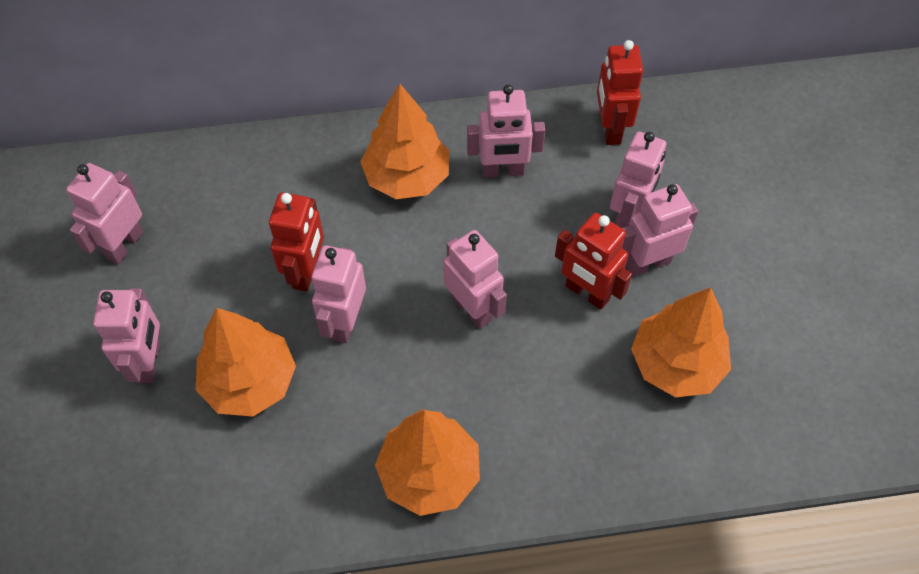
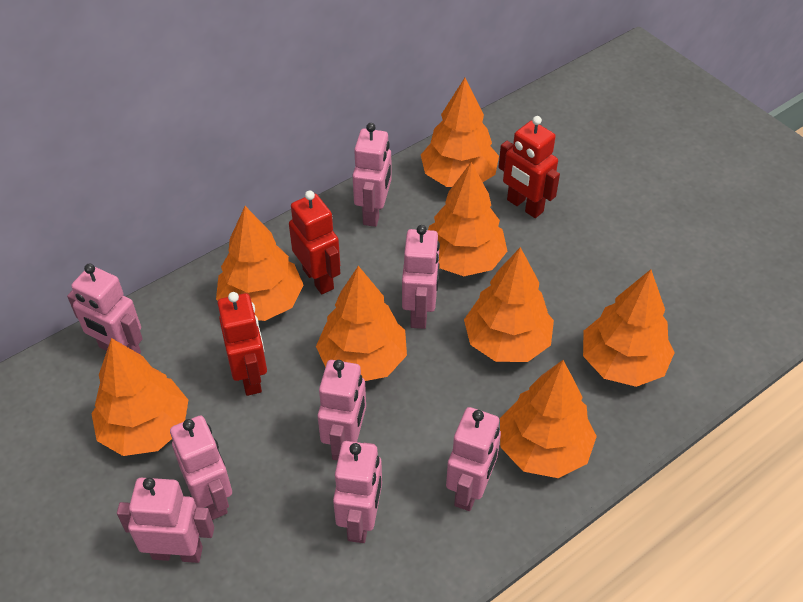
orange tree: [196,308,296,417] [360,83,449,199] [375,410,480,516] [631,287,731,397] = 4 -> [91,338,188,456] [216,206,304,321] [316,266,407,381] [421,78,499,187] [428,162,507,276] [464,247,554,362] [500,360,597,478] [583,269,675,387] = 8
pink robot: [66,163,143,264] [93,288,160,383] [312,245,366,343] [443,230,507,329] [467,84,545,178] [610,132,666,228] [622,184,698,277] = 7 -> [67,263,143,354] [117,478,214,563] [170,415,232,520] [318,360,366,461] [333,441,382,543] [353,123,392,227] [402,225,440,329] [446,407,501,511] = 8

